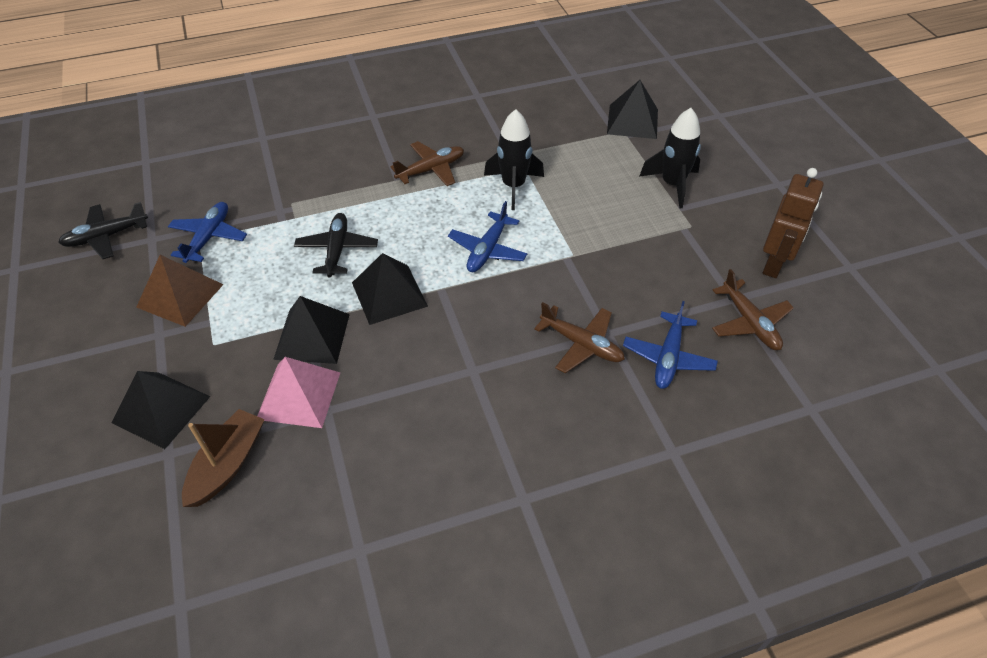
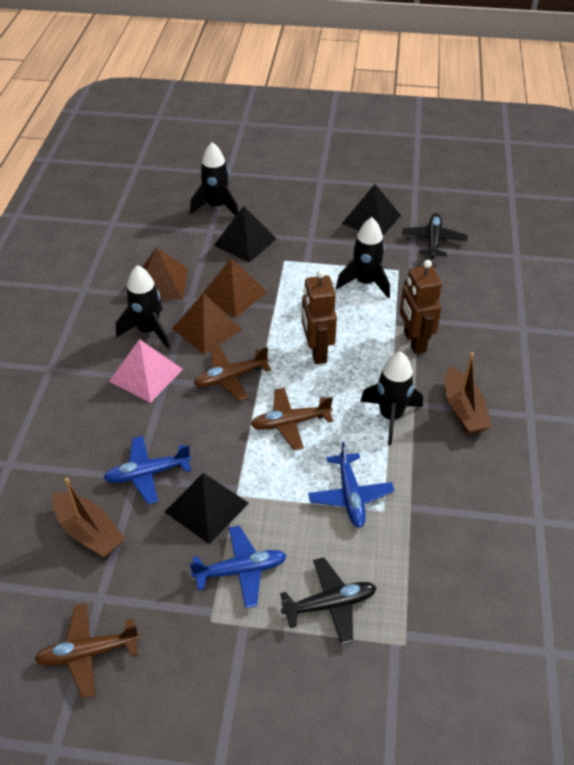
black pyramid: [112,371,211,449] [273,296,350,364] [352,253,428,325] [607,80,658,139] = 4 -> [165,473,249,544] [214,206,276,263] [342,184,401,236] = 3
black rocket: [484,109,544,210] [639,108,701,209] = 2 -> [116,265,170,349] [190,142,239,216] [336,217,390,298] [361,352,423,445] = 4
brown boat: [182,409,264,507] = 1 -> [52,478,125,557] [445,352,492,434] = 2
brown pyramid: [136,255,224,327] = 1 -> [142,247,188,300] [172,293,242,354] [201,258,267,318] = 3
brown robot: [763,168,824,278] = 1 -> [302,270,337,364] [400,260,442,354] = 2

